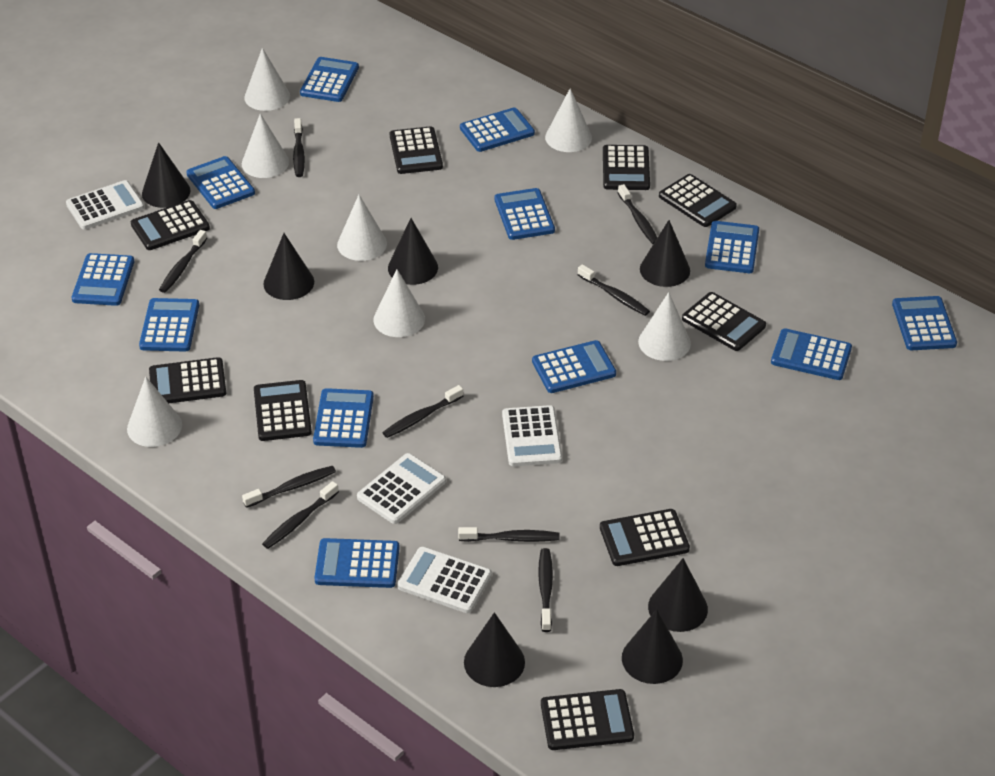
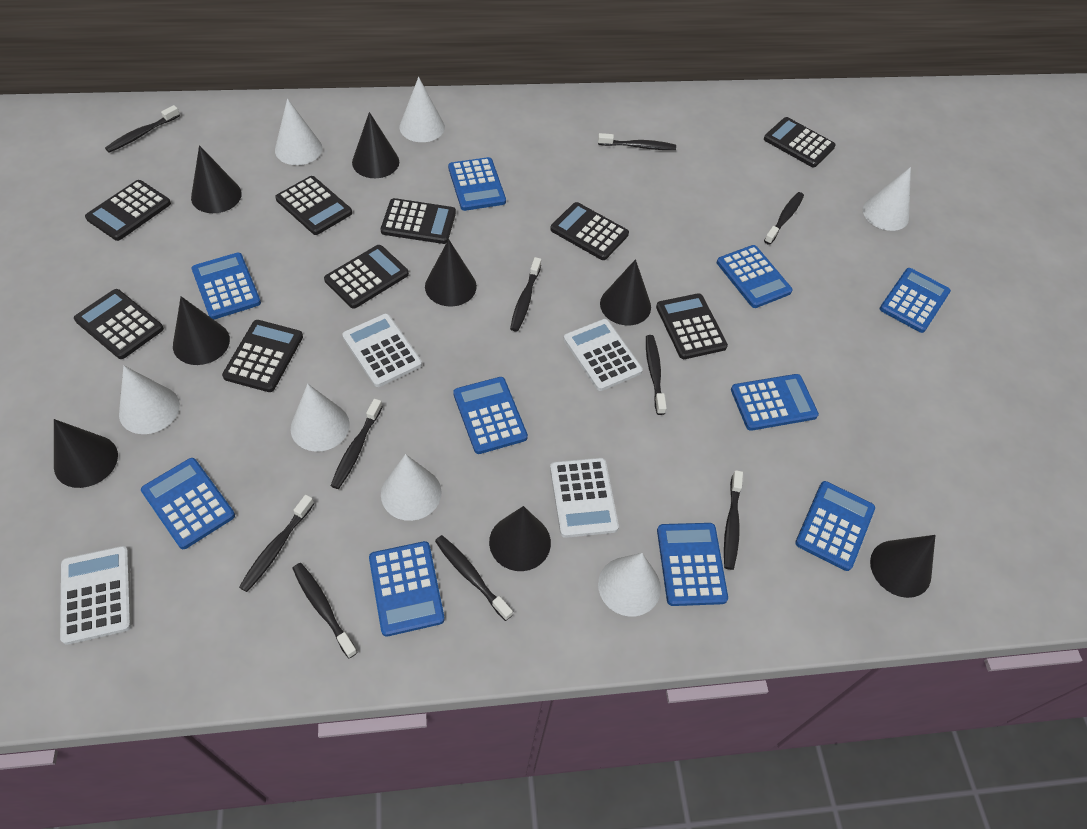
black cone: [142,142,191,208] [263,233,314,300] [388,218,438,285] [464,612,525,687] [622,609,683,684] [640,220,690,287] [648,558,708,632] = 7 -> [54,419,118,488] [173,296,230,365] [191,145,242,213] [352,112,399,178] [425,239,477,307] [489,506,551,571] [600,259,651,325] [870,535,935,598] = 8
black toothbrush: [159,230,207,293] [242,466,336,508] [262,481,339,549] [293,118,305,177] [382,385,463,438] [458,527,560,542] [538,548,553,632] [578,264,650,316] [618,184,657,244] = 9 -> [105,105,180,153] [239,495,314,592] [292,563,358,659] [331,399,382,489] [435,535,513,621] [510,257,541,332] [598,133,676,150] [646,335,667,415] [724,470,743,570] [764,192,804,245] = 10
blue calculator: [71,253,134,306] [139,298,199,352] [186,156,255,209] [300,57,359,102] [313,388,374,448] [314,538,400,588] [460,108,535,152] [494,188,555,240] [532,340,616,393] [705,221,759,273] [771,328,852,380] [892,296,957,350] = 12 -> [141,458,235,549] [192,253,261,320] [369,541,445,637] [448,157,506,211] [453,377,528,454] [657,523,728,606] [717,245,793,308] [731,374,819,431] [795,481,875,571] [880,268,951,333] = 10

